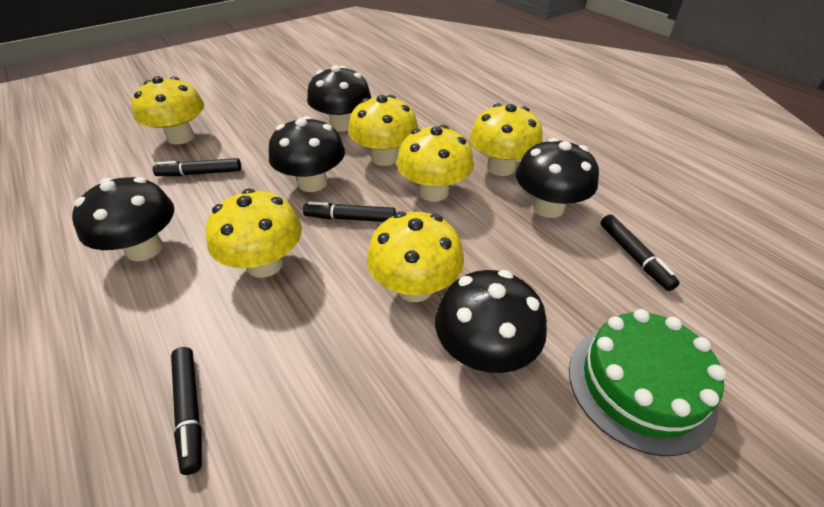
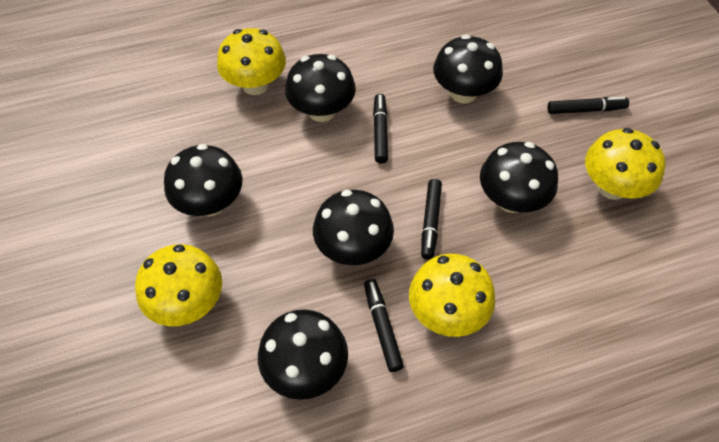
black mushroom: [72,177,174,261] [269,116,345,192] [307,65,371,132] [435,270,547,373] [516,138,599,218] = 5 -> [164,144,242,216] [258,309,348,400] [285,54,356,122] [313,190,394,265] [433,35,503,103] [480,142,558,213] = 6
green cake: [569,309,726,456] = 1 -> none = 0
yellow mushroom: [131,76,204,145] [206,189,302,278] [348,95,418,166] [367,211,464,302] [397,125,474,201] [470,103,543,176] = 6 -> [135,244,222,326] [217,28,286,95] [409,254,495,337] [585,128,666,200] = 4

